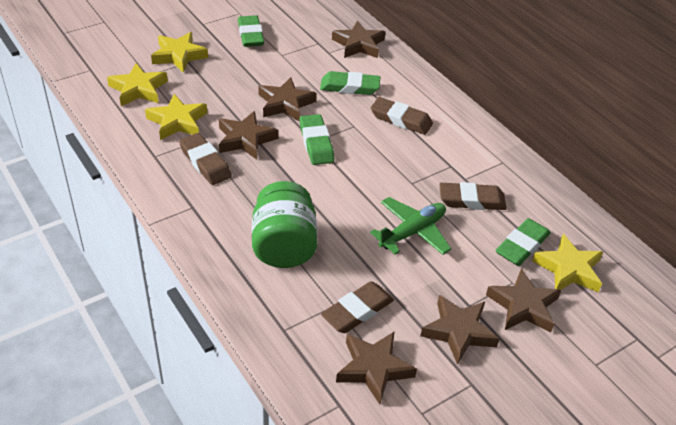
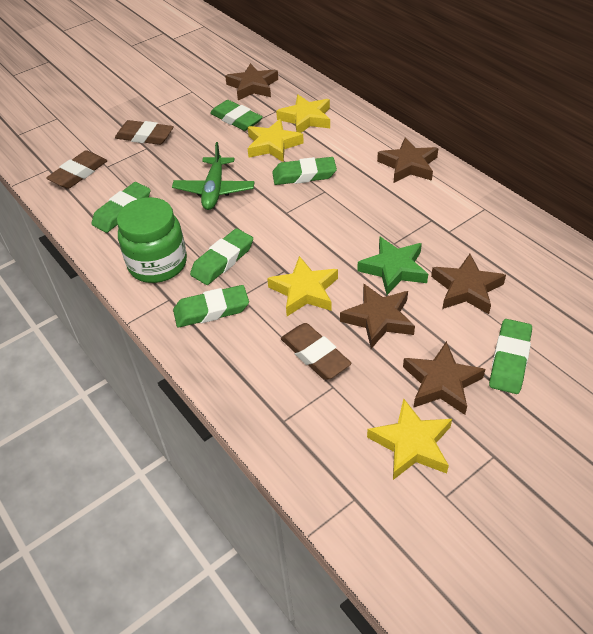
brown eraser: [179,133,232,185] [321,281,394,333] [371,97,433,135] [439,182,507,210] = 4 -> [46,150,107,189] [115,120,174,145] [281,323,352,380] = 3
brown star: [219,111,279,160] [259,77,317,122] [332,21,385,58] [336,332,417,405] [420,295,499,365] [486,268,561,333] = 6 -> [225,63,278,100] [340,283,415,349] [377,137,438,183] [403,341,485,415] [431,254,506,314] = 5
green eraser: [238,15,264,47] [300,114,334,165] [320,71,380,95] [496,218,551,266] = 4 -> [91,182,150,233] [173,285,249,327] [190,228,253,285] [210,100,263,131] [272,157,337,185] [489,319,532,394] = 6
green star: none = 0 -> [357,237,428,295] = 1

